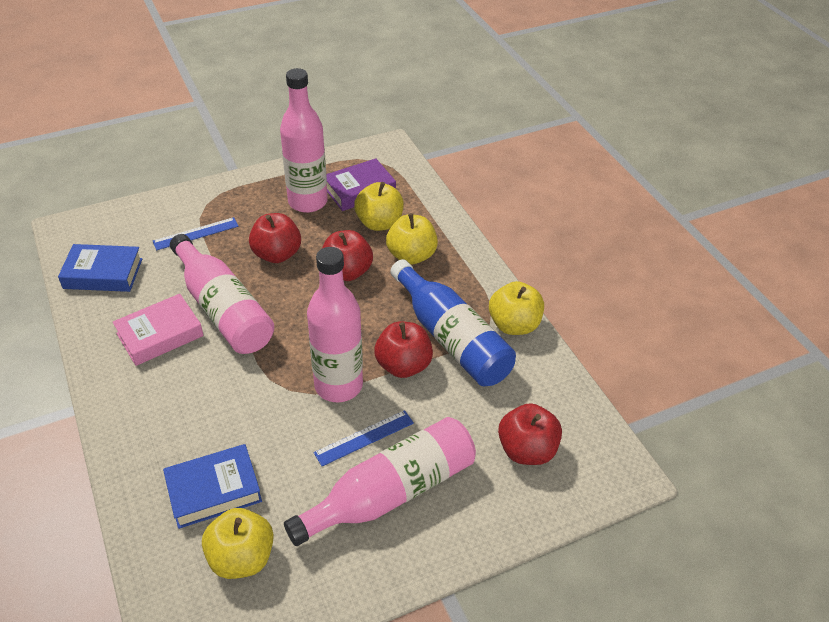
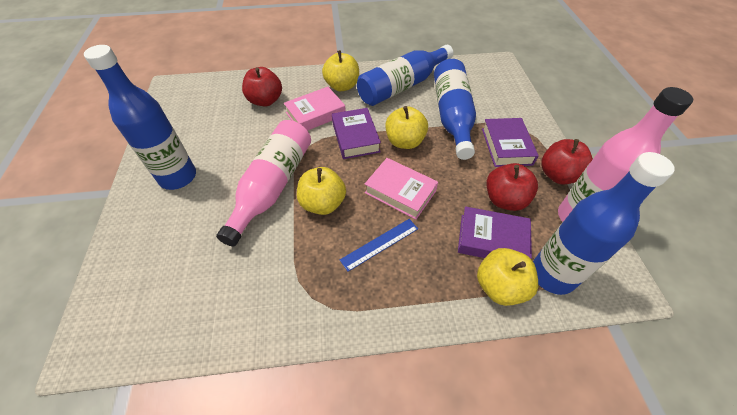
blue book: [58,244,142,292] [163,444,262,529] = 2 -> none = 0
blue bottle: [390,259,516,386] = 1 -> [84,45,196,190] [357,45,453,106] [434,59,476,160] [533,152,675,295] = 4
blue ruler: [153,217,239,250] [314,410,414,466] = 2 -> [340,219,418,272] = 1
pink book: [113,294,204,366] = 1 -> [284,87,346,131] [365,158,438,220] = 2
pink bottle: [170,234,274,354] [280,68,328,213] [284,417,476,546] [307,247,363,402] = 4 -> [216,120,311,247] [558,87,693,222] = 2
purple book: [326,158,396,211] = 1 -> [332,108,381,159] [458,206,532,259] [482,118,539,167] = 3
red apple: [249,213,301,263] [322,230,373,281] [374,321,433,378] [498,403,562,465] = 4 -> [242,67,282,107] [486,163,538,211] [541,139,593,184] = 3

